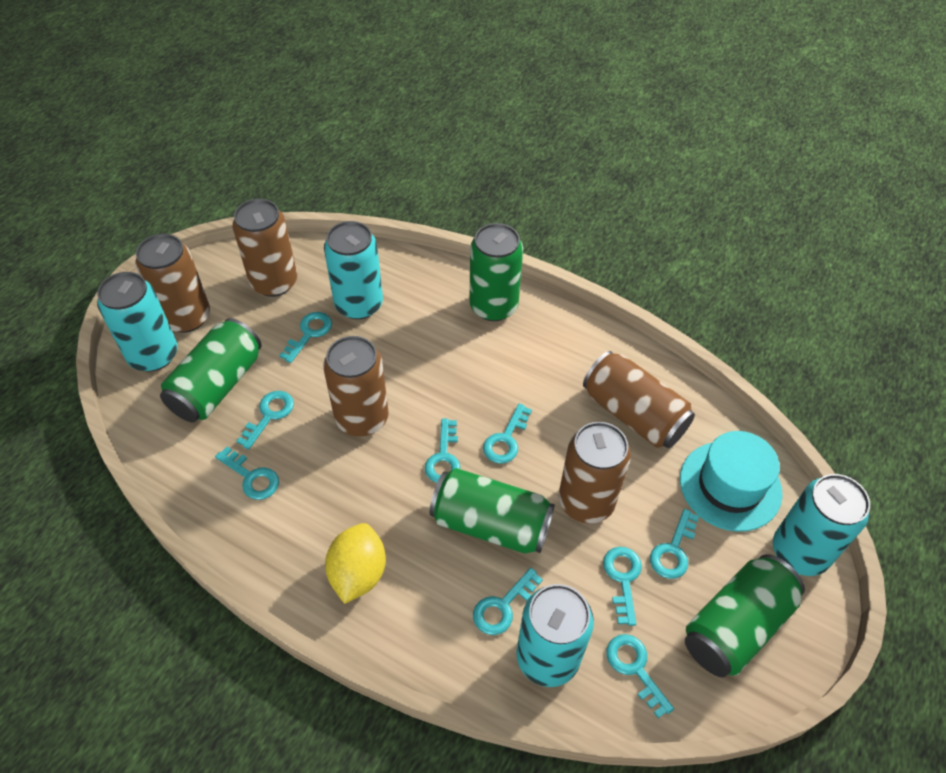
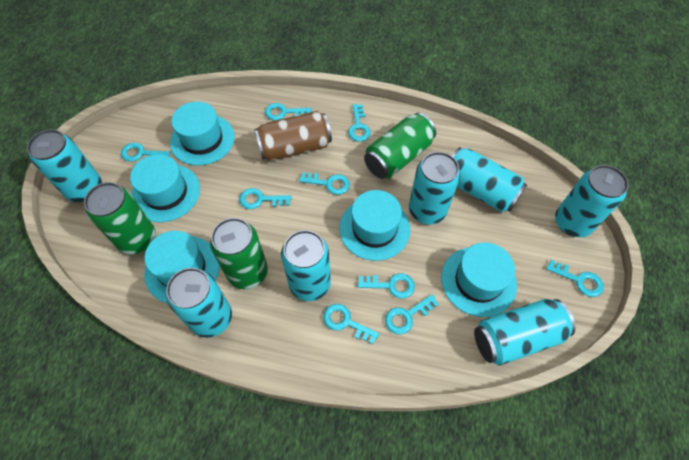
brown can: [135,234,210,333] [232,199,297,297] [323,336,389,437] [559,422,631,524] [583,351,695,448] = 5 -> [254,111,332,161] = 1
green can: [160,318,261,422] [430,468,555,553] [469,223,523,321] [685,554,805,677] = 4 -> [84,182,156,254] [210,218,268,289] [364,113,436,179] = 3
turquoise can: [97,272,178,372] [324,221,383,319] [516,584,594,687] [773,474,870,576] = 4 -> [27,129,102,202] [166,268,232,338] [281,230,331,301] [409,152,460,224] [452,147,527,212] [474,299,575,366] [555,165,629,237] = 7
turquoise hat: [680,431,782,532] = 1 -> [130,154,200,222] [144,231,220,303] [170,102,235,166] [339,190,410,261] [441,242,517,317] = 5
yellow lemon: [325,523,386,604] = 1 -> none = 0

